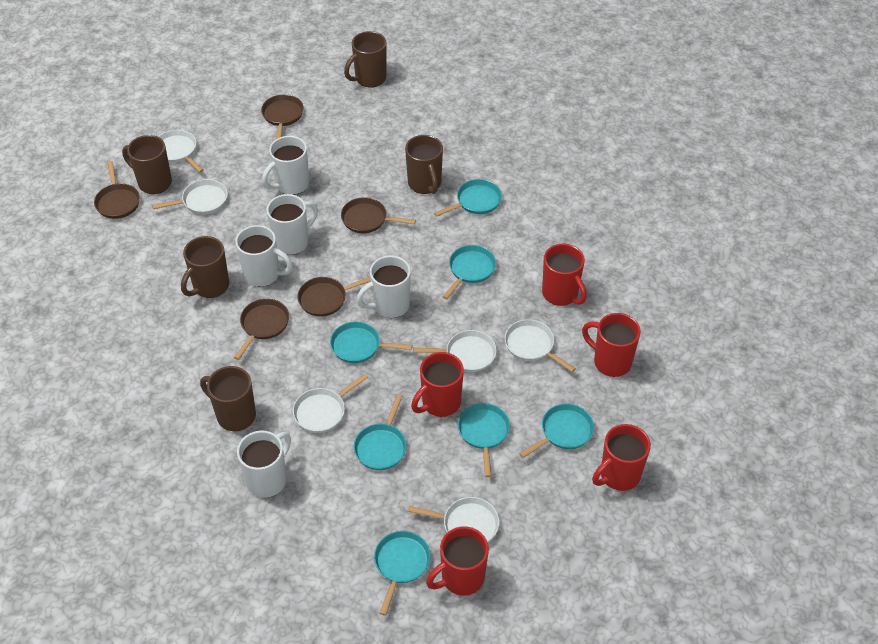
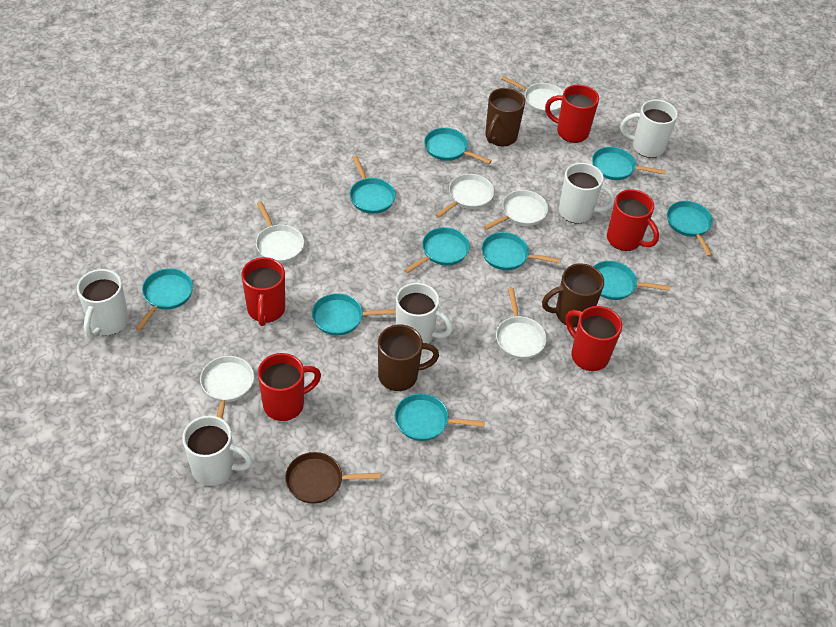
brown mug: [122,135,172,194] [181,236,229,298] [200,366,256,431] [344,31,387,88] [405,135,443,194] = 5 -> [378,325,439,391] [485,88,525,146] [542,263,604,328] = 3
brown pan: [94,161,140,219] [234,299,289,360] [261,94,304,139] [297,277,371,317] [341,197,416,233] = 5 -> [285,452,380,504] = 1
turquoise pan: [330,322,413,363] [354,394,407,470] [374,531,431,616] [434,179,502,217] [443,245,496,299] [458,403,510,477] [519,404,594,458] = 7 -> [136,268,193,331] [312,293,396,336] [350,156,396,214] [395,393,485,441] [404,227,470,273] [424,128,492,164] [482,232,561,270] [592,147,666,180] [593,261,670,300] [667,201,713,257] = 10

